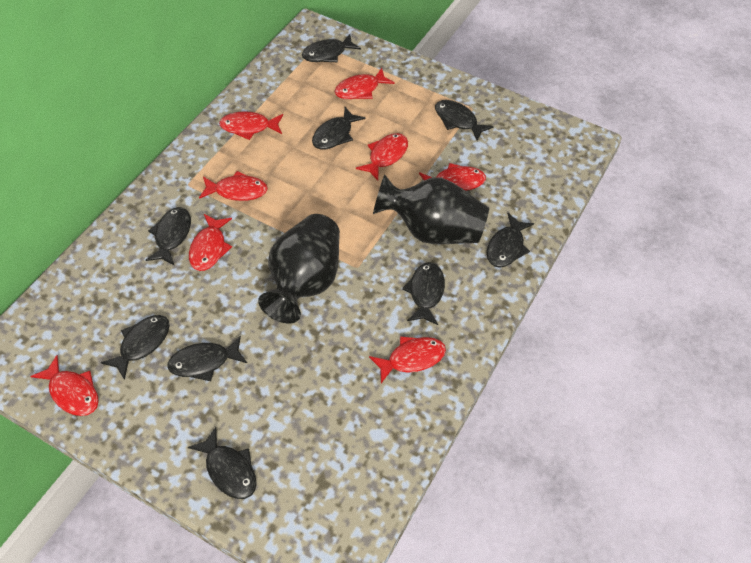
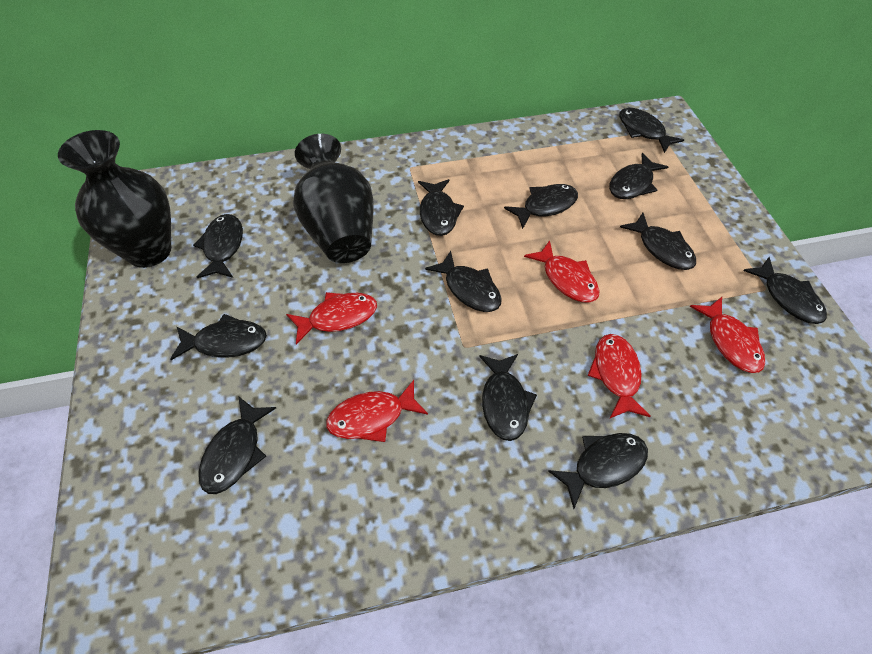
black fish: [100,315,170,380] [146,207,191,266] [167,336,247,381] [188,427,257,499] [302,34,361,62] [312,107,365,150] [402,262,445,325] [435,100,494,141] [487,213,534,268] = 9 -> [170,314,267,360] [193,214,243,278] [198,396,276,494] [418,179,464,236] [425,251,502,312] [479,354,537,441] [504,184,578,229] [548,433,648,509] [609,153,668,199] [619,108,684,153] [620,213,696,270] [743,257,827,324] = 12
red fish: [30,355,99,416] [189,214,232,271] [199,171,268,201] [219,111,283,140] [334,68,395,99] [356,133,408,181] [369,336,446,383] [419,163,486,191] = 8 -> [286,292,377,344] [326,380,428,442] [524,240,600,303] [587,334,651,419] [690,297,765,373] = 5

